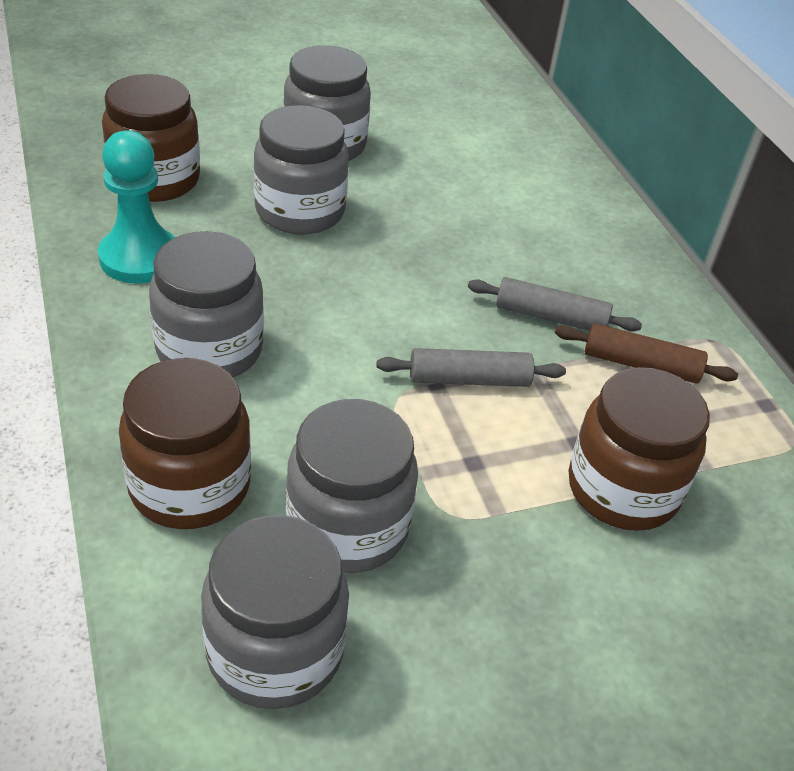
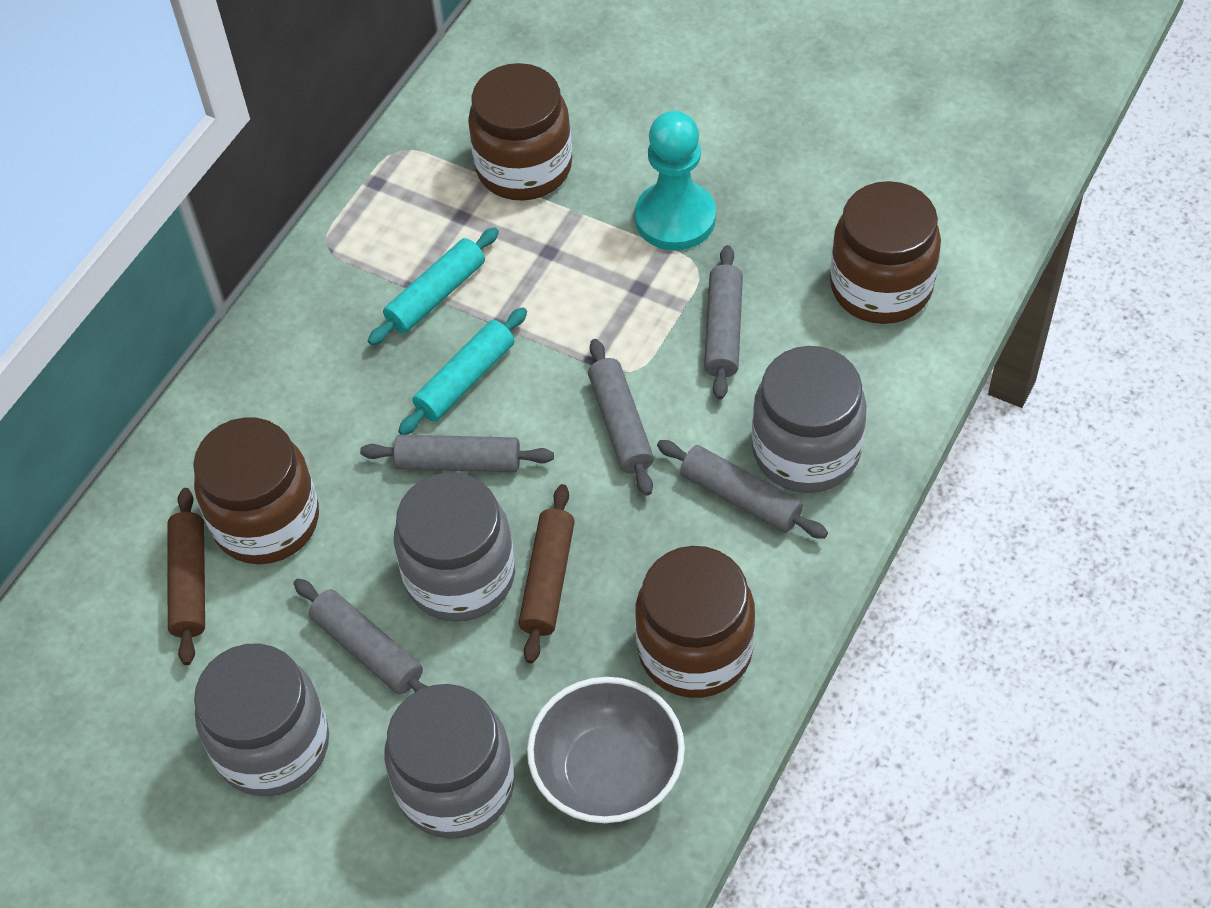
brown jar: [102,74,200,202] [119,358,251,529] [568,367,710,531] = 3 -> [193,417,319,564] [468,63,572,201] [635,546,755,698] [830,181,941,324] = 4
brown rolling pin: [555,323,738,383] = 1 -> [167,488,205,665] [519,484,575,664] = 2
grey bowl: none = 0 -> [527,677,685,823] = 1
grey jar: [149,231,264,377] [201,515,349,709] [253,105,349,235] [283,45,371,161] [286,399,418,573] = 5 -> [194,643,329,796] [384,684,514,839] [394,473,515,622] [752,346,867,493] = 4
grey rolling pin: [377,348,566,387] [468,277,642,332] = 2 -> [293,579,429,694] [360,435,554,473] [588,339,654,496] [657,440,828,539] [704,245,743,400] = 5
turquoise rolling pin: none = 0 -> [368,227,499,345] [398,307,527,435] = 2

